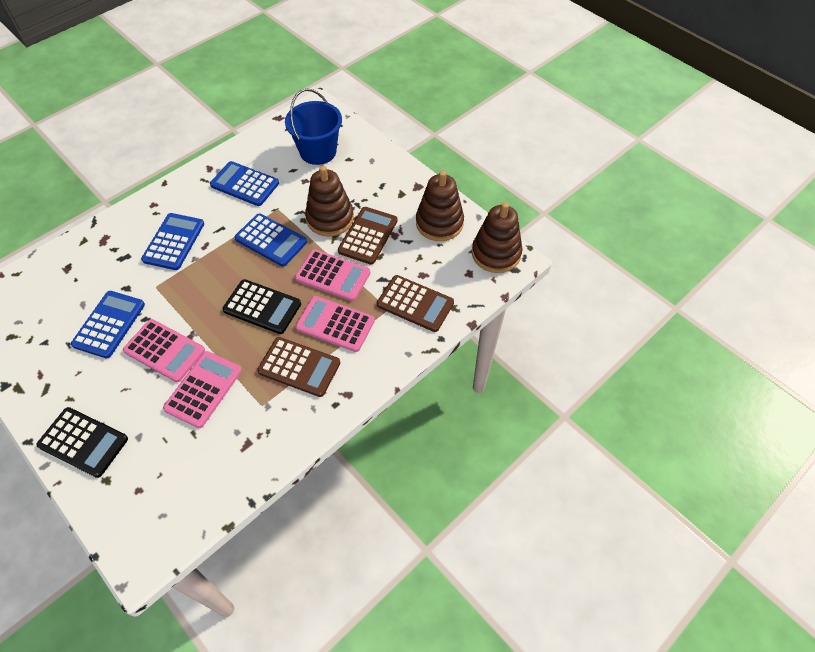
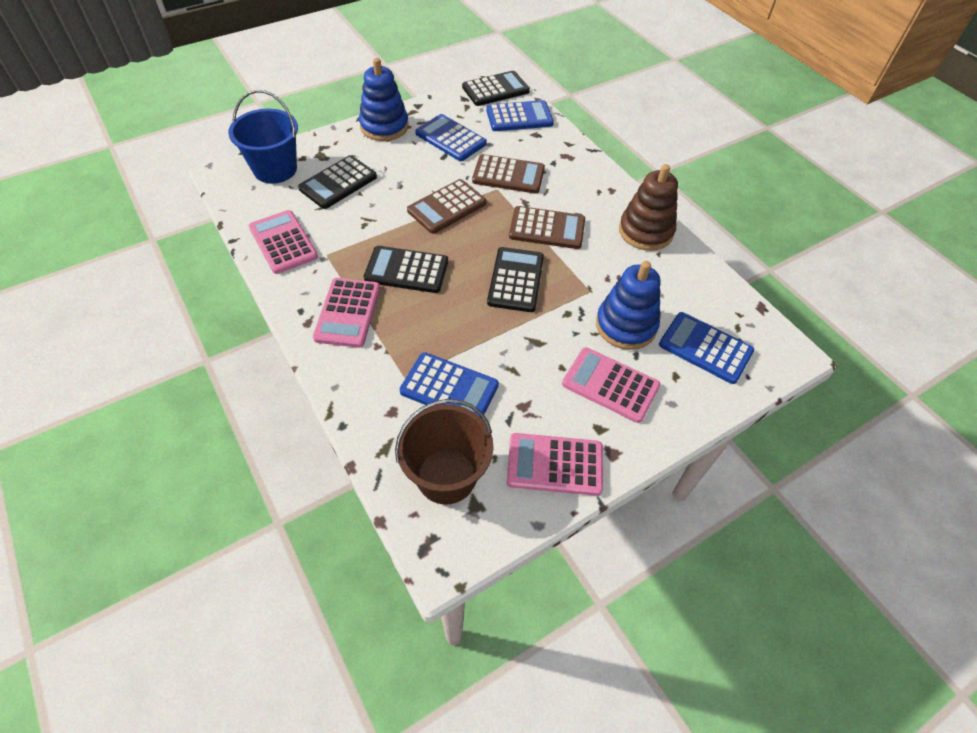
black calculator: [36,407,128,478] [222,279,301,334] = 2 -> [298,155,377,209] [364,246,448,293] [462,71,530,106] [487,247,544,312] = 4
blue stacking toy: none = 0 -> [359,58,409,141] [596,261,661,350] = 2
brown bucket: none = 0 -> [395,399,493,504] = 1
brown stacking toy: [305,166,354,237] [416,171,464,241] [472,202,523,273] = 3 -> [619,164,678,251] = 1

